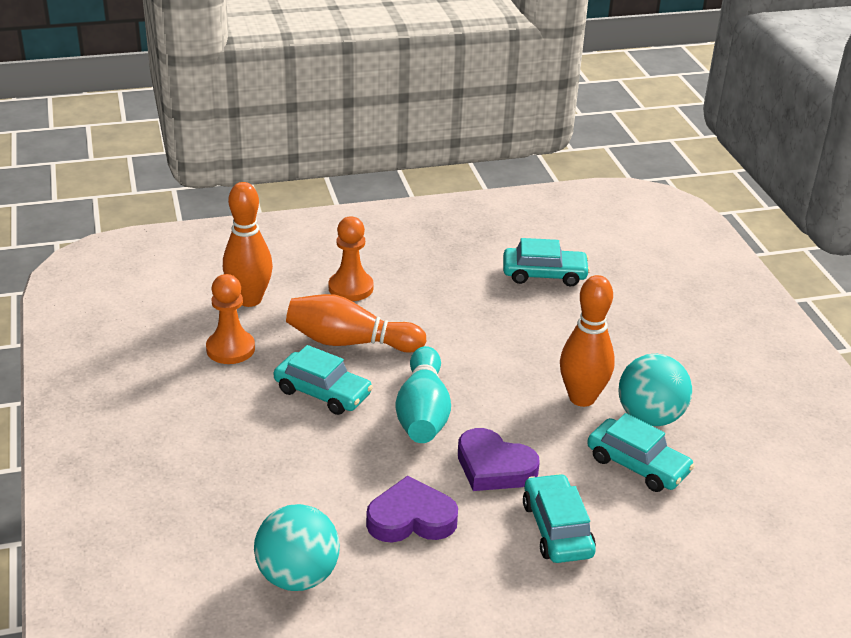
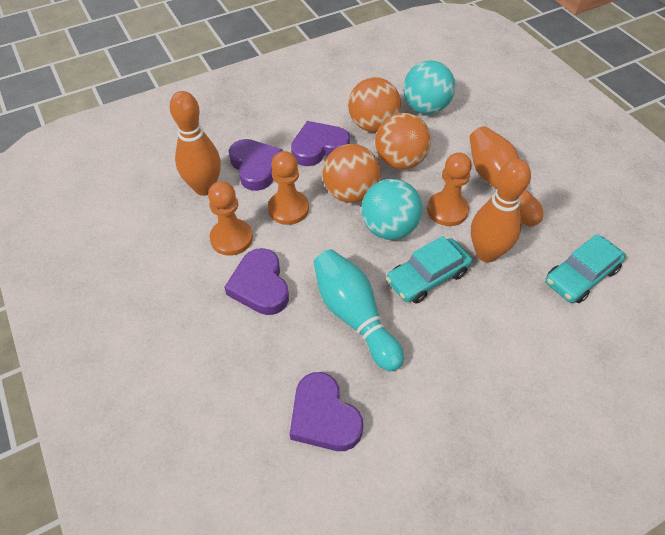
orange ball: none = 0 -> [322,144,381,203] [348,77,401,132] [375,113,431,170] = 3
orange pawn: [206,274,255,364] [329,216,374,301] = 2 -> [208,181,253,256] [268,151,309,225] [427,153,472,226] = 3
purple heart: [366,476,458,543] [458,428,540,491] = 2 -> [224,248,289,315] [229,139,283,191] [290,372,363,451] [291,121,350,166] = 4
turquoise car: [274,345,373,415] [503,238,590,286] [523,473,596,563] [587,413,694,492] = 4 -> [386,236,472,304] [545,234,626,303] = 2

